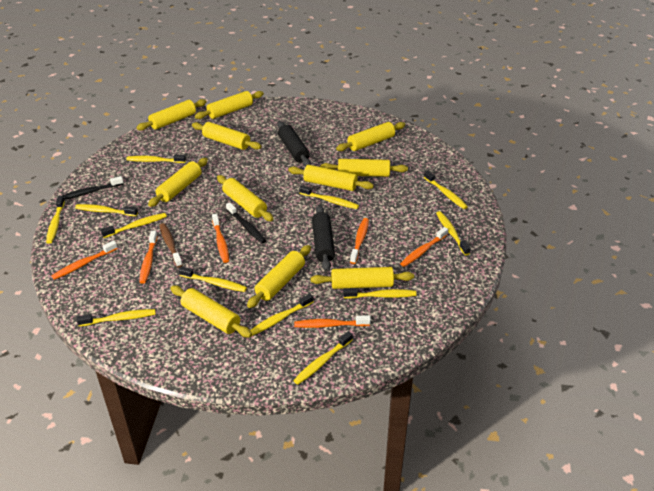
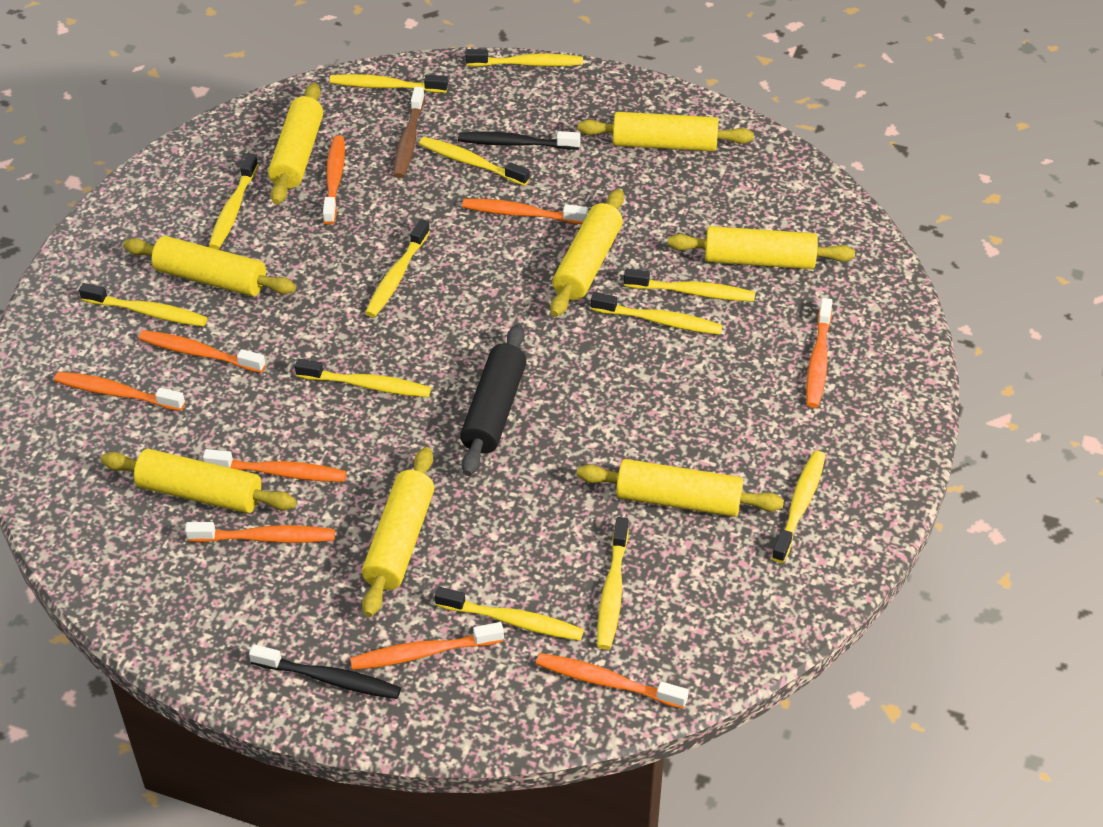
black rolling pin: [277,121,311,166] [312,205,335,271] = 2 -> [460,324,527,476] = 1
orange toothbrush: [52,240,118,280] [139,231,158,284] [212,214,229,263] [294,315,371,328] [350,218,369,264] [400,227,448,267] = 6 -> [54,372,185,411] [139,330,266,373] [185,522,335,543] [203,449,347,482] [323,136,345,225] [350,622,504,670] [462,199,588,224] [536,653,689,709] [806,298,833,408] = 9
yellow rolling pin: [136,99,207,131] [148,158,208,207] [170,286,252,338] [192,122,261,150] [195,91,264,119] [217,175,273,221] [247,245,311,308] [288,165,374,191] [310,267,414,289] [320,159,408,177] [336,122,405,151] = 11 -> [101,449,296,513] [123,236,296,296] [268,83,323,205] [362,447,434,617] [550,189,624,317] [577,459,784,517] [578,112,754,151] [668,226,855,269] = 8

